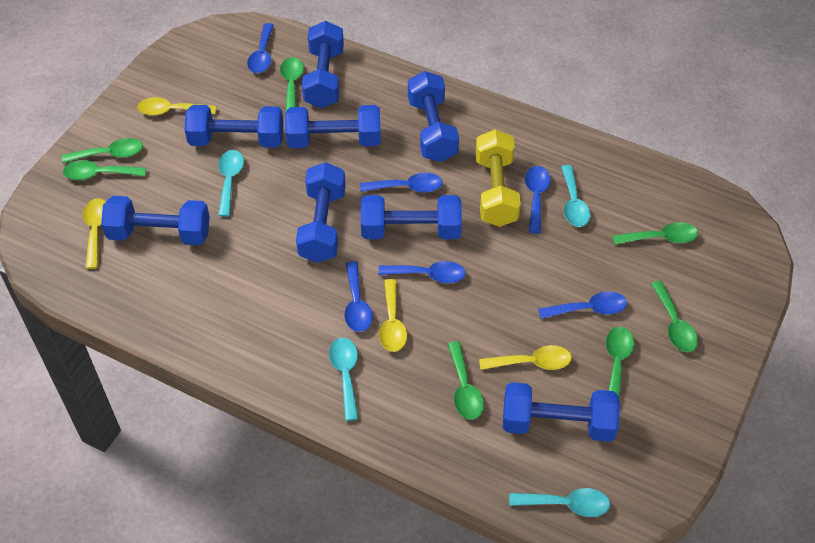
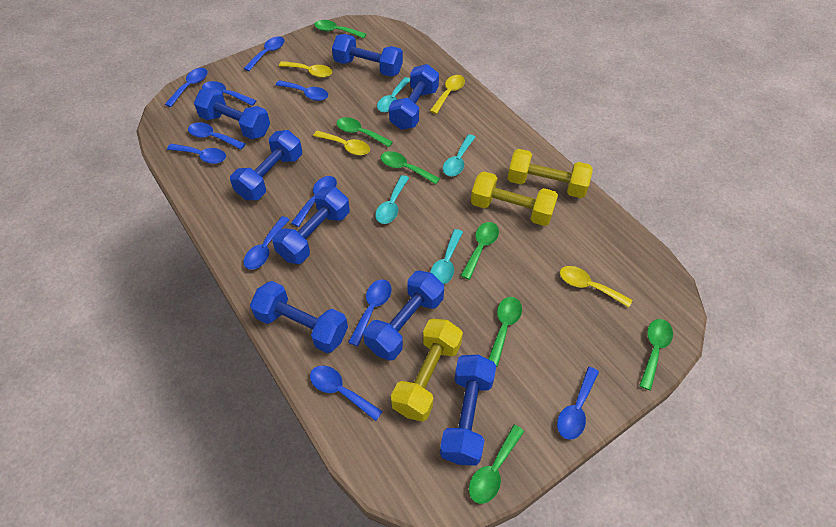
blue spoon: [247,23,274,73] [345,261,373,332] [360,173,443,193] [378,261,466,283] [525,166,551,234] [538,291,627,319] = 6 -> [165,68,207,107] [167,144,226,164] [188,122,245,149] [202,81,257,106] [244,36,285,71] [244,216,290,270] [275,80,328,101] [291,176,337,227] [310,366,383,421] [348,280,392,346] [557,367,599,440] = 11
yellow dumbbell: [476,129,521,227] = 1 -> [391,319,463,422] [471,171,558,226] [507,149,593,198] = 3

